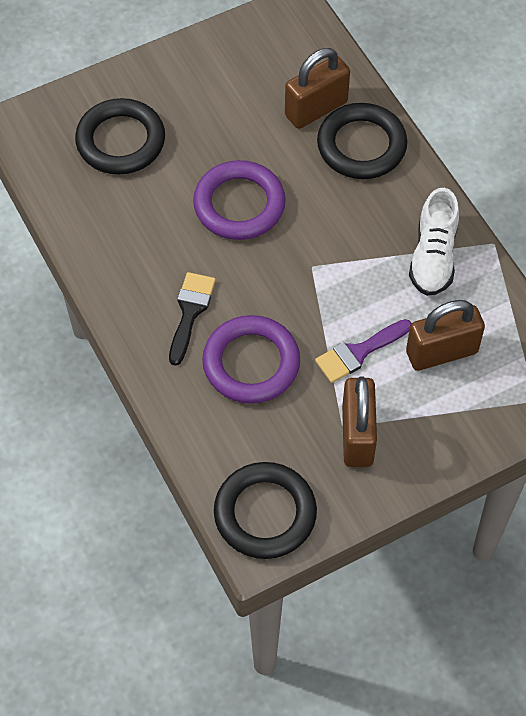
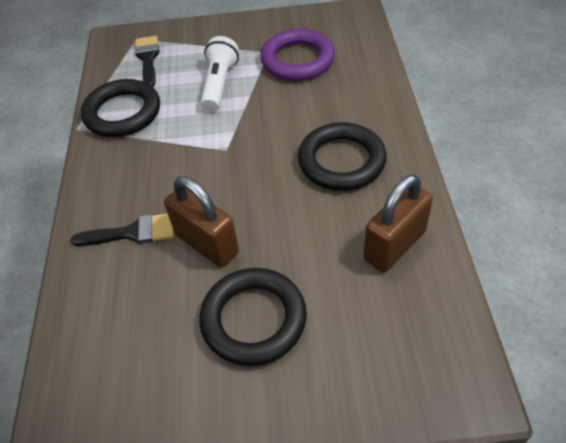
black brush: [169,272,216,365] = 1 -> [71,213,174,246] [135,36,160,87] = 2
brown padlock: [285,48,350,129] [342,377,377,467] [406,300,485,371] = 3 -> [164,176,239,267] [364,174,433,272] = 2
purple brush: [315,319,412,383] = 1 -> none = 0
purple ring: [193,160,286,240] [202,315,300,404] = 2 -> [260,28,335,81] = 1
white flashlight: none = 0 -> [201,36,239,112] = 1
white shoe: [409,188,459,296] = 1 -> none = 0

